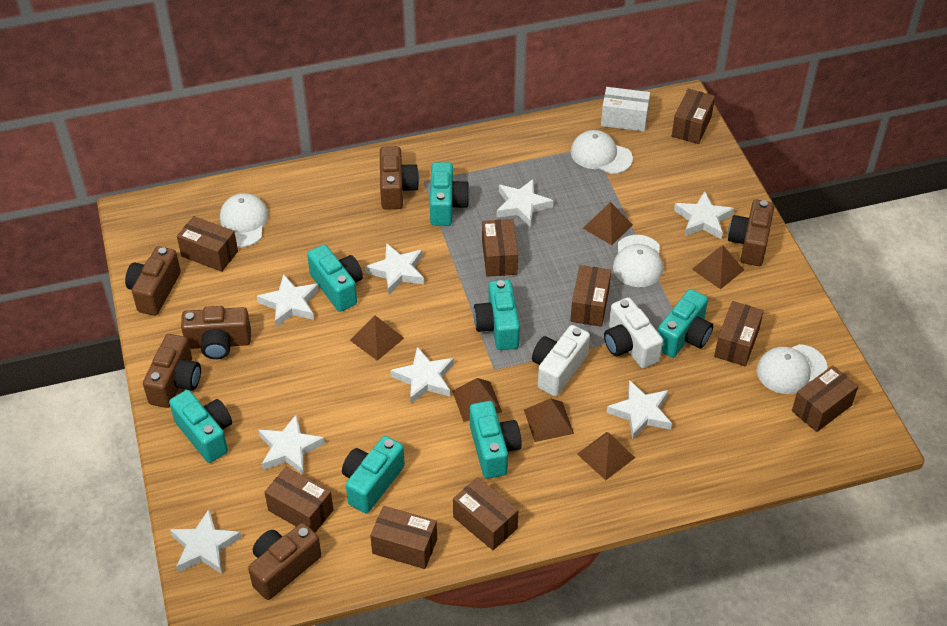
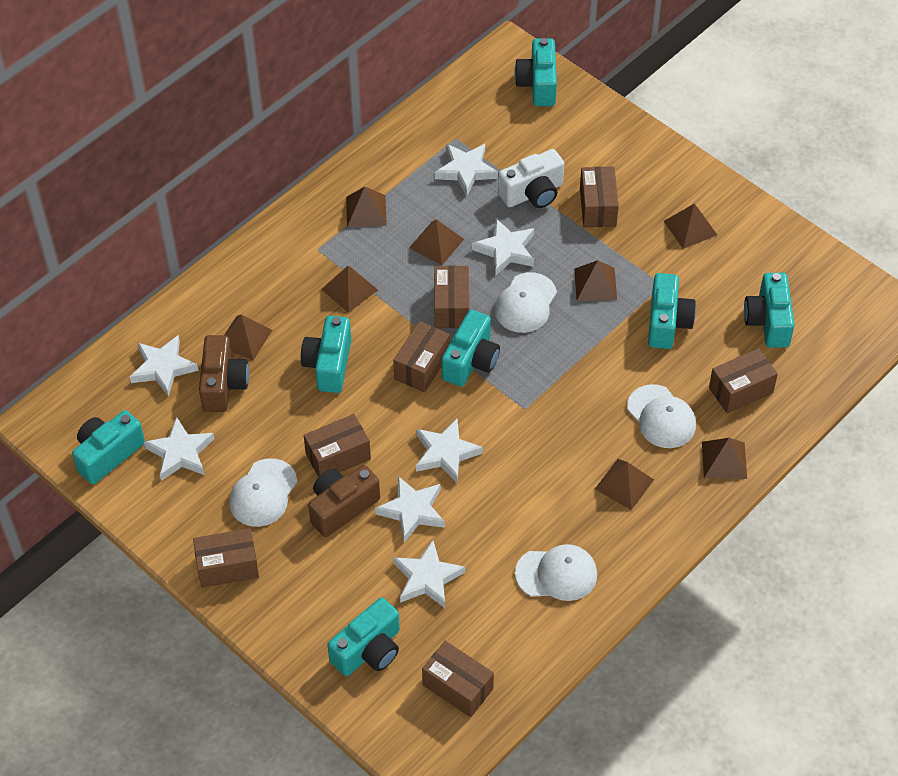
brown box: [177,216,238,272] [264,467,333,532] [370,506,437,569] [453,477,518,550] [482,219,518,277] [570,265,611,327] [672,89,715,144] [714,301,764,366] [792,365,859,432] = 9 -> [193,528,259,588] [304,414,371,477] [393,321,450,392] [422,641,494,717] [434,266,469,328] [580,167,619,227] [709,348,778,413] = 7
brown camera: [125,246,181,316] [143,334,201,408] [181,306,251,359] [248,523,321,600] [380,146,419,210] [728,199,774,266] = 6 -> [199,335,249,412] [308,465,380,537] = 2
brown pyramid: [350,315,404,361] [452,378,502,422] [524,398,574,442] [577,432,635,480] [583,202,633,245] [692,245,744,289] = 6 -> [225,315,272,360] [321,266,378,313] [346,187,387,227] [409,219,464,265] [574,260,617,301] [595,459,654,510] [664,204,717,249] [702,438,747,479] = 8
white box: [601,87,650,132] = 1 -> none = 0
white camera: [532,325,590,396] [604,297,663,368] = 2 -> [498,149,564,208] = 1
white star: [170,509,242,574] [257,274,319,327] [258,414,325,475] [365,243,424,294] [390,347,454,404] [497,179,553,227] [607,380,672,440] [674,191,734,239] = 8 -> [130,335,198,397] [144,416,214,481] [375,476,445,542] [393,540,465,608] [416,419,483,482] [435,144,498,196] [472,218,534,276] = 7

